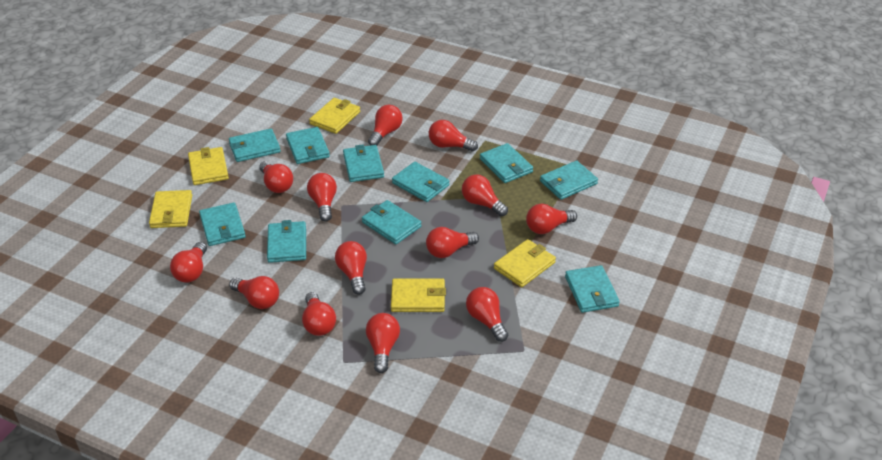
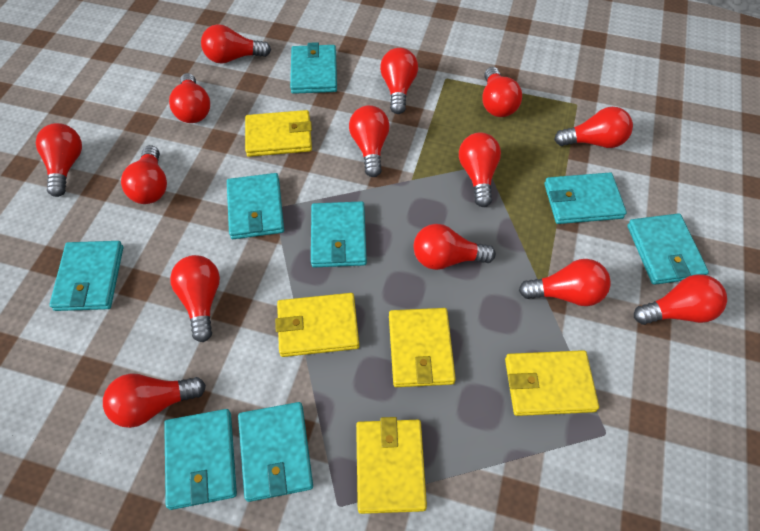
red light bulb: [170,242,207,283] [229,276,279,309] [259,161,293,193] [302,292,336,336] [307,173,337,222] [335,241,367,295] [366,313,400,373] [368,105,403,146] [426,227,479,258] [429,120,478,152] [462,174,508,216] [466,287,508,342] [526,204,577,234] = 13 -> [36,123,82,197] [103,373,206,428] [121,145,167,204] [169,73,210,123] [170,255,220,342] [201,24,271,64] [349,105,390,177] [380,48,418,114] [413,224,496,270] [459,132,501,207] [482,67,522,117] [519,259,611,306] [554,107,633,148] [634,274,727,325] = 14
turquoise wallet: [199,202,246,246] [229,128,281,162] [267,220,306,263] [286,127,330,164] [343,144,384,182] [362,200,422,244] [392,162,450,202] [480,143,533,183] [540,160,598,200] [565,265,620,313] = 10 -> [49,241,123,311] [164,409,237,510] [227,173,284,239] [238,402,313,502] [290,42,337,94] [311,201,367,267] [544,173,627,224] [627,213,709,285] = 8

